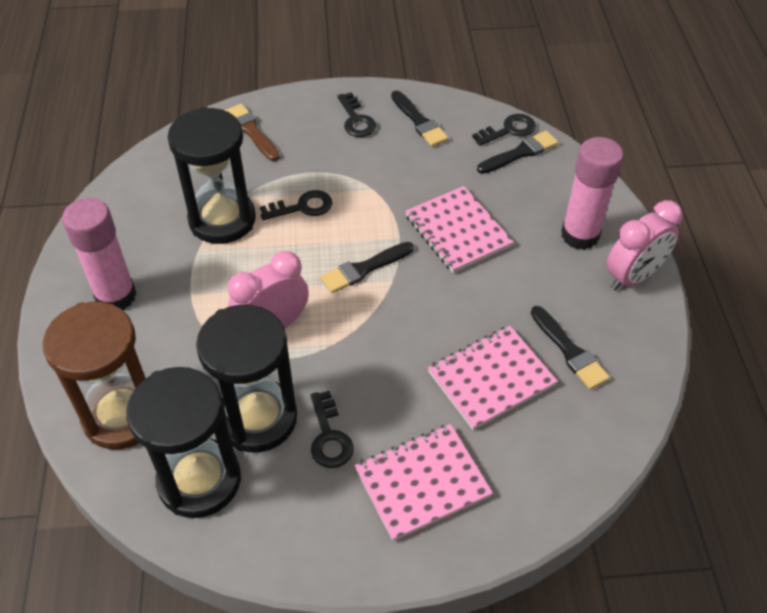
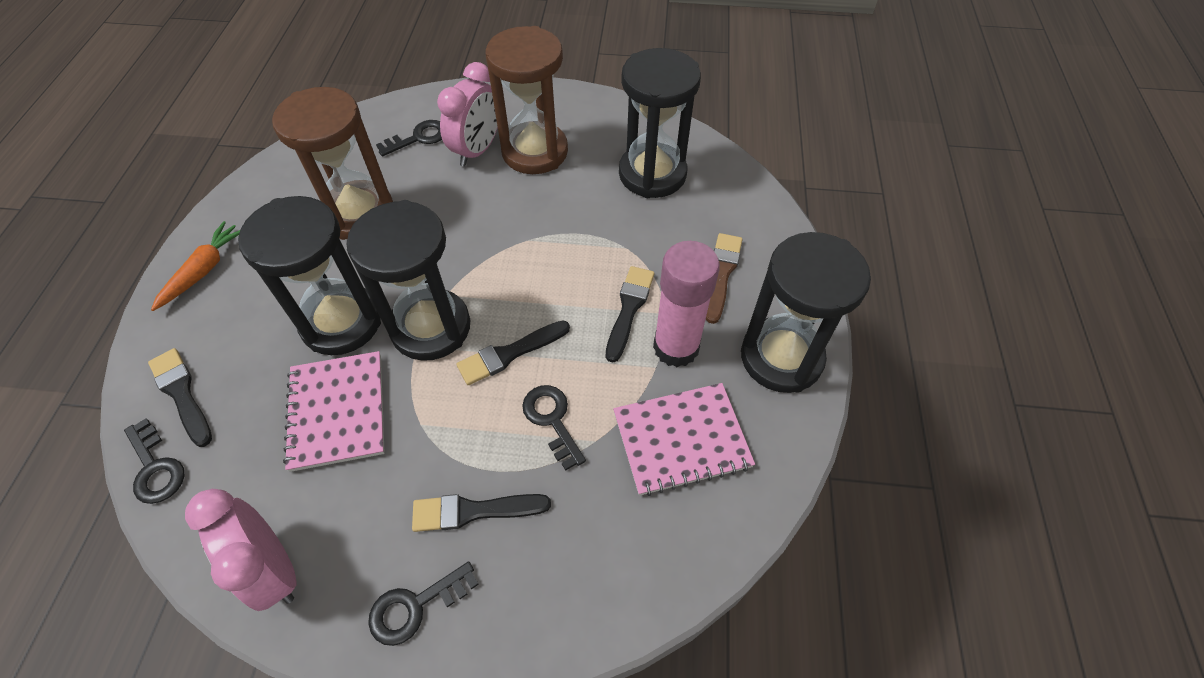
black hourglass: [127,367,241,518] [168,107,256,244] [196,305,297,452] = 3 -> [238,196,381,355] [347,200,470,361] [619,48,701,198] [741,232,871,393] = 4
brown hourglass: [43,302,145,450] = 1 -> [272,87,393,240] [485,26,568,174] = 2
orange carrot: none = 0 -> [151,221,240,311] = 1
pink glue stick: [62,198,137,310] [561,137,623,250] = 2 -> [653,241,720,367] = 1
pink notebook: [354,424,493,541] [405,186,514,273] [428,326,558,430] = 3 -> [283,351,385,472] [613,383,755,496] = 2

